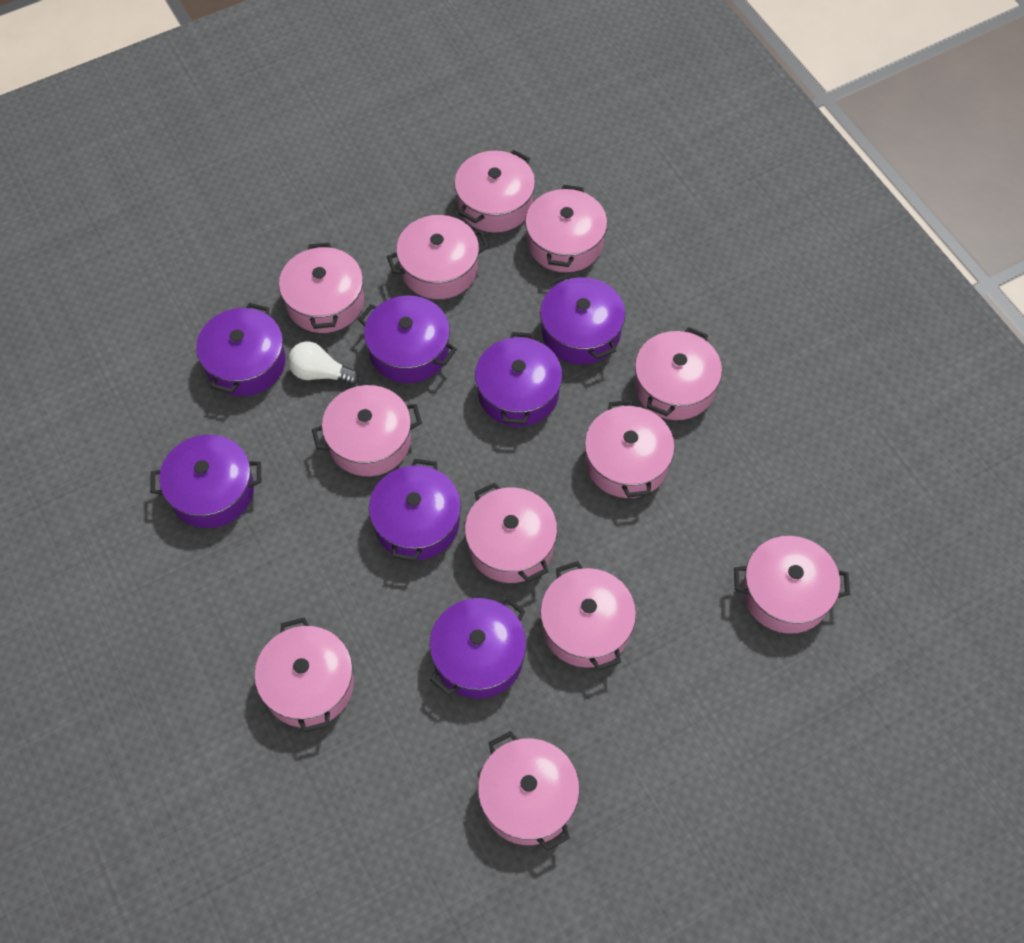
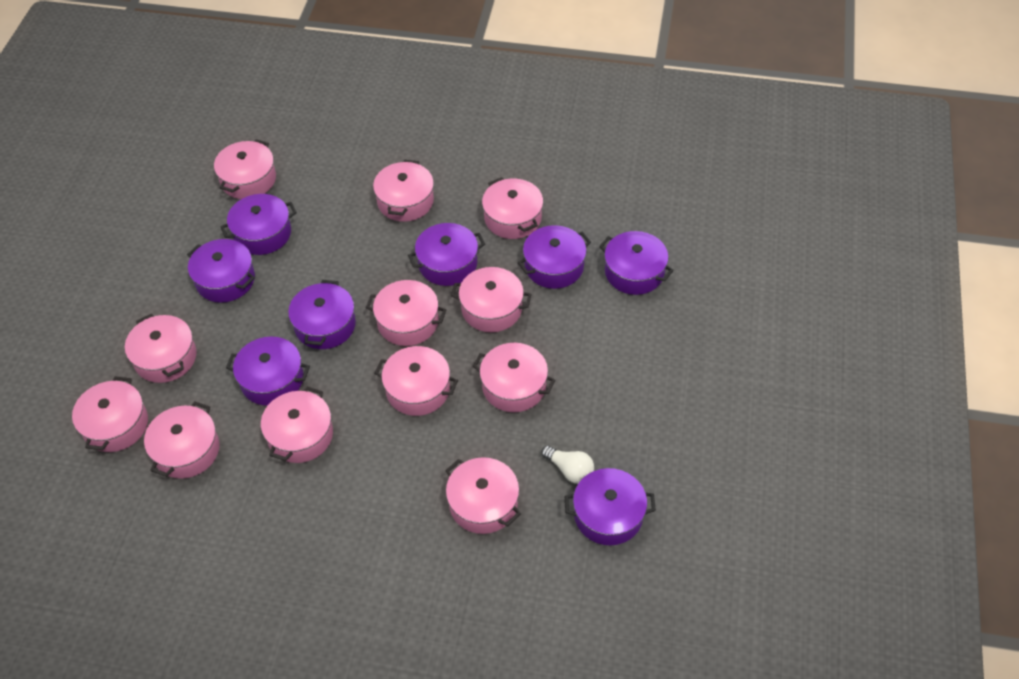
purple pot: [150,435,261,528] [196,303,286,396] [358,295,457,383] [369,459,461,561] [429,597,526,699] [475,332,562,427] [540,274,625,364] = 7 -> [187,239,255,303] [220,194,297,255] [226,337,310,406] [288,280,356,349] [408,223,485,286] [518,225,591,289] [565,468,656,545] [599,231,674,295] = 8

